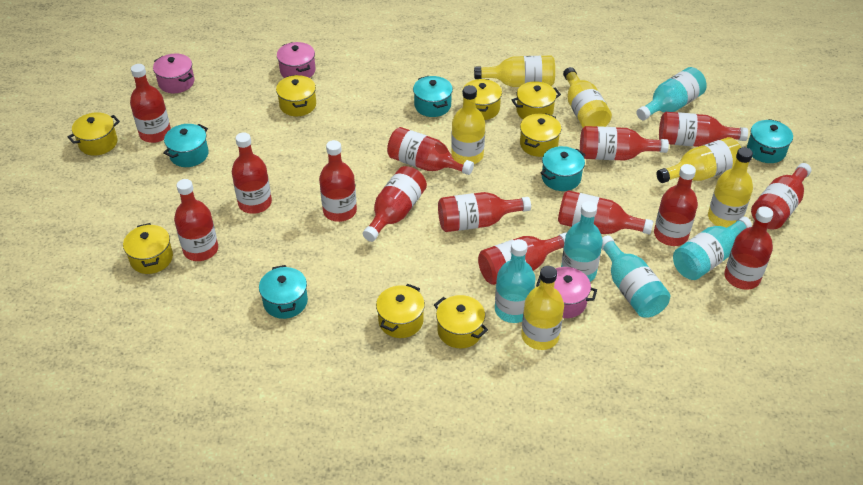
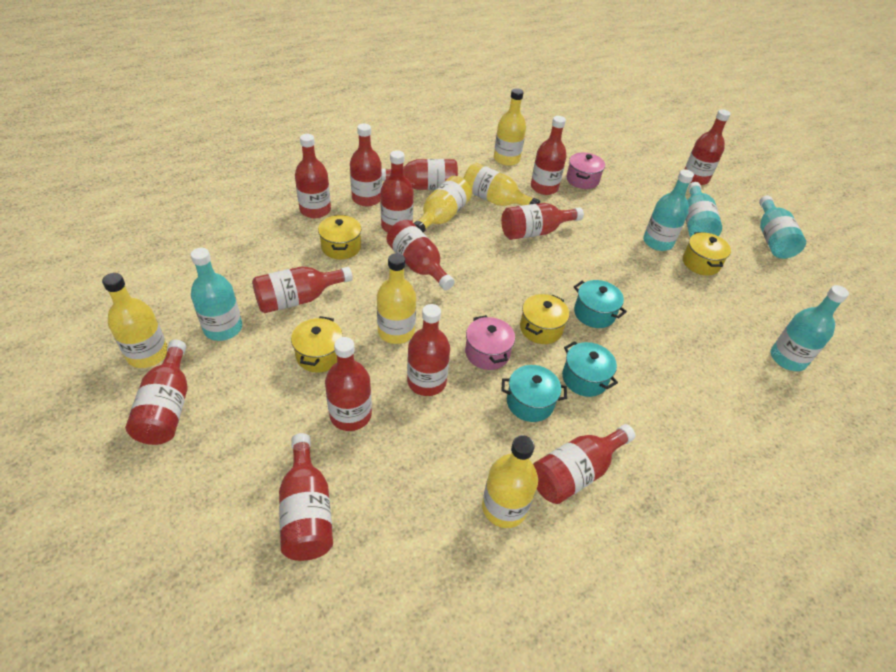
pink pot: [153,54,194,93] [277,42,316,78] [536,267,597,318] = 3 -> [465,315,515,370] [566,153,605,189] = 2
turquoise pot: [163,124,209,167] [259,265,308,319] [413,76,453,117] [540,146,585,191] [747,119,793,163] = 5 -> [501,365,567,422] [562,341,618,397] [574,280,627,328] = 3
yellow pot: [68,112,120,156] [123,223,173,274] [276,75,316,116] [376,284,425,338] [434,295,488,348] [462,78,502,120] [511,81,561,119] [520,113,561,157] = 8 -> [291,316,343,373] [318,215,361,259] [520,294,569,344] [683,232,731,276] = 4

